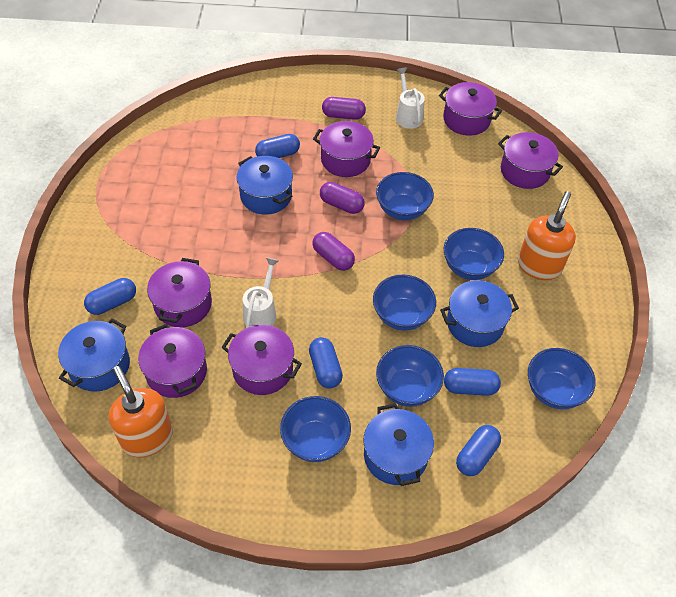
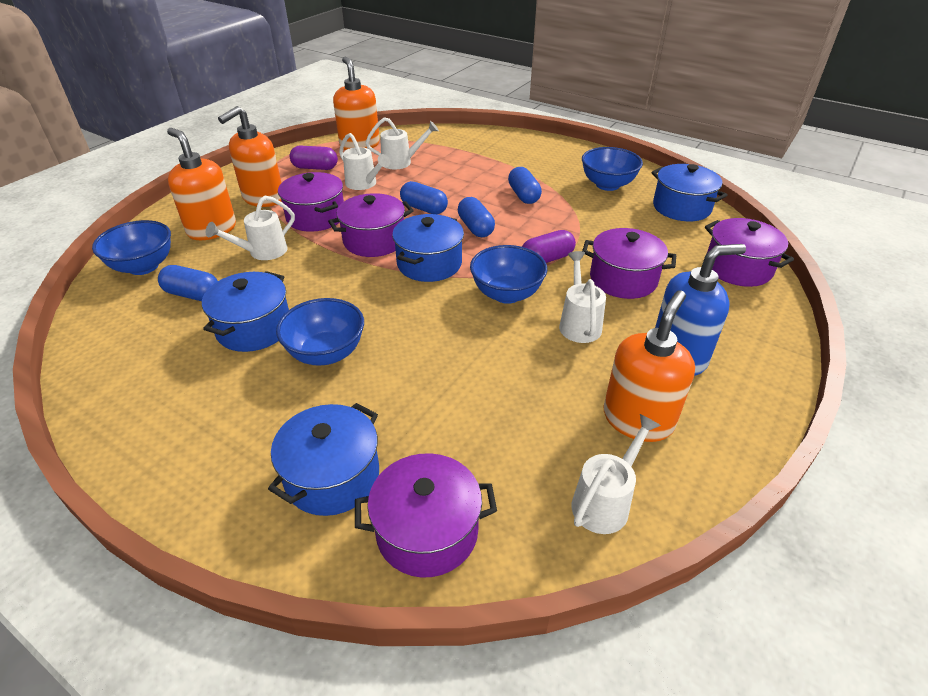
blue bowl: [280,396,351,462] [373,275,436,331] [376,172,434,220] [376,345,444,407] [444,228,504,280] [528,348,596,409] = 6 -> [92,220,171,275] [276,298,364,365] [470,245,547,304] [582,147,643,191] = 4
blue capsule: [84,278,136,315] [255,134,300,158] [309,337,343,388] [444,368,501,396] [456,425,501,476] = 5 -> [158,265,218,301] [400,181,448,214] [458,197,495,237] [508,167,542,204] = 4
blue soap dispenser: none = 0 -> [655,244,746,376] = 1
orange soap dispenser: [109,366,173,458] [518,191,576,280] = 2 -> [167,128,236,240] [218,106,281,207] [333,56,380,150] [604,290,695,442] = 4
purple capsule: [312,232,355,271] [320,182,365,214] [322,97,366,120] = 3 -> [290,146,338,170] [522,230,576,263] = 2
purple pot: [138,324,207,398] [147,258,212,327] [222,325,302,395] [313,121,380,177] [439,82,502,136] [498,132,563,189] = 6 -> [278,172,344,232] [328,193,414,257] [355,453,497,578] [582,228,676,299] [705,218,794,287] = 5
white watering can: [243,257,279,328] [396,67,425,129] = 2 -> [206,196,295,260] [339,133,390,190] [365,117,439,170] [559,251,606,343] [572,414,661,534] = 5

